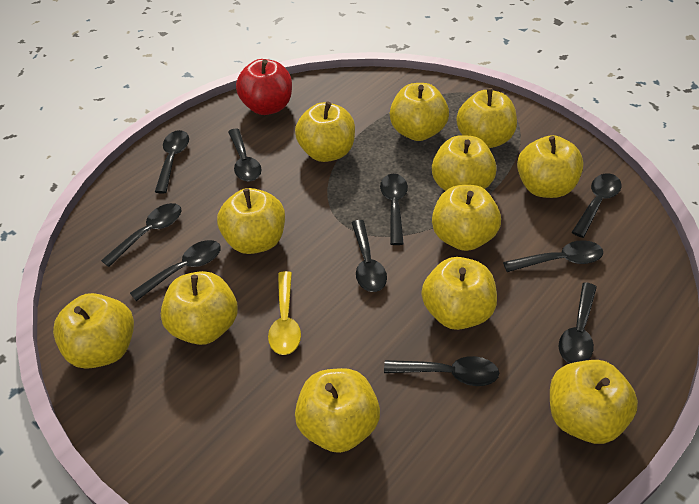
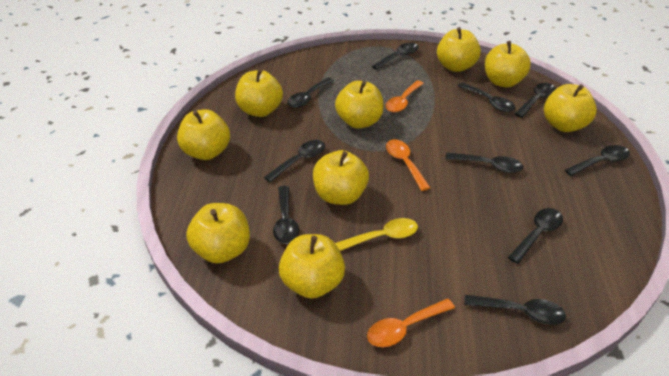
orange spoon: none = 0 -> [367,299,455,347] [385,81,424,112] [386,139,430,191] = 3
red apple: [236,59,292,115] = 1 -> none = 0
yellow apple: [53,293,134,369] [161,271,238,345] [217,188,285,254] [295,102,355,162] [295,368,380,453] [390,83,449,141] [422,257,497,330] [432,135,497,191] [432,185,501,251] [456,88,517,148] [517,135,584,198] [550,360,638,444] = 12 -> [177,109,230,160] [186,203,250,263] [235,69,283,117] [279,234,345,299] [313,150,369,205] [335,81,384,129] [437,27,481,72] [485,41,531,87] [544,84,597,132] = 9

